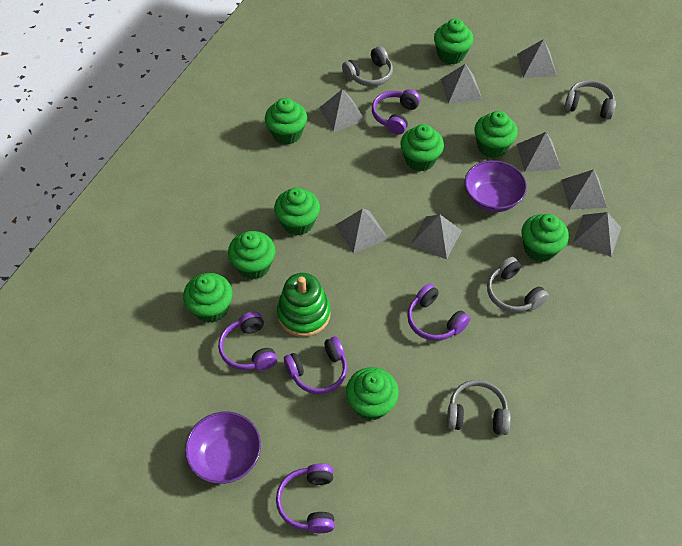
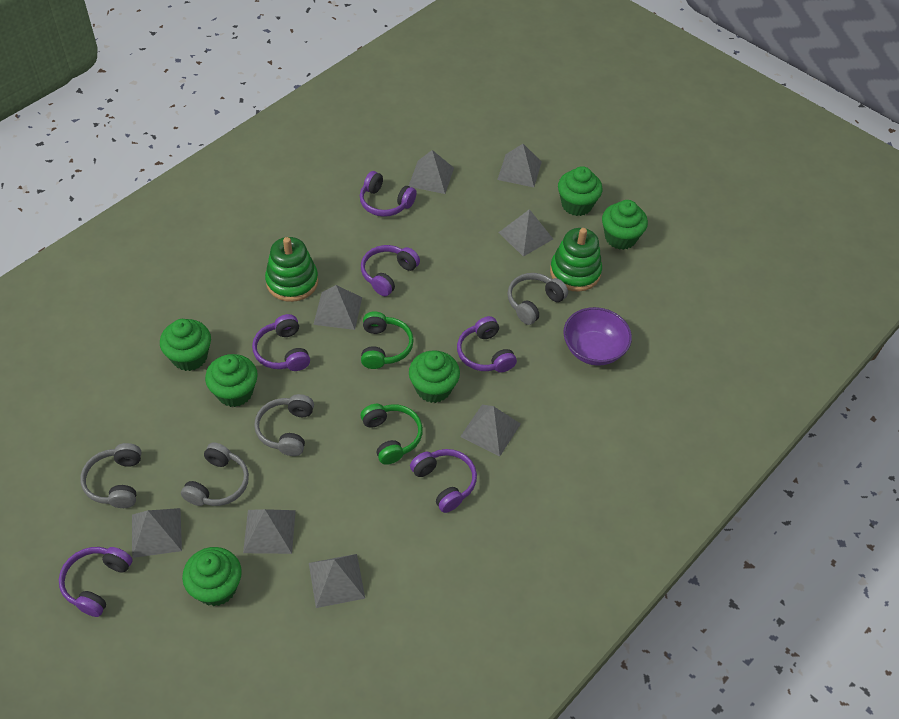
green cupcake: [183,273,233,323] [228,231,276,280] [265,98,307,145] [274,188,320,235] [346,367,399,421] [400,124,444,171] [434,18,473,64] [474,111,518,158] [521,214,569,262] = 9 -> [160,319,211,371] [182,547,242,606] [205,354,258,407] [409,350,460,403] [558,166,603,216] [602,200,648,250] = 6
green headphones: none = 0 -> [361,311,414,369] [361,404,423,465] = 2
green stacking toy: [277,273,331,337] = 1 -> [265,237,318,302] [550,228,602,292] = 2
purple bowl: [185,412,261,484] [465,160,527,212] = 2 -> [563,307,632,366] = 1
purple headphones: [218,311,277,370] [276,464,335,533] [284,337,347,394] [372,89,421,135] [407,284,470,341] = 5 -> [59,547,133,617] [252,314,310,371] [360,171,417,217] [361,245,420,296] [410,449,477,513] [457,316,517,372] = 6

